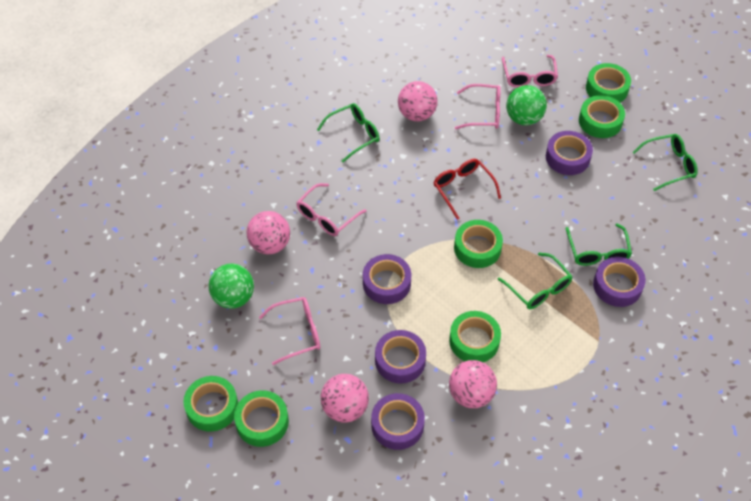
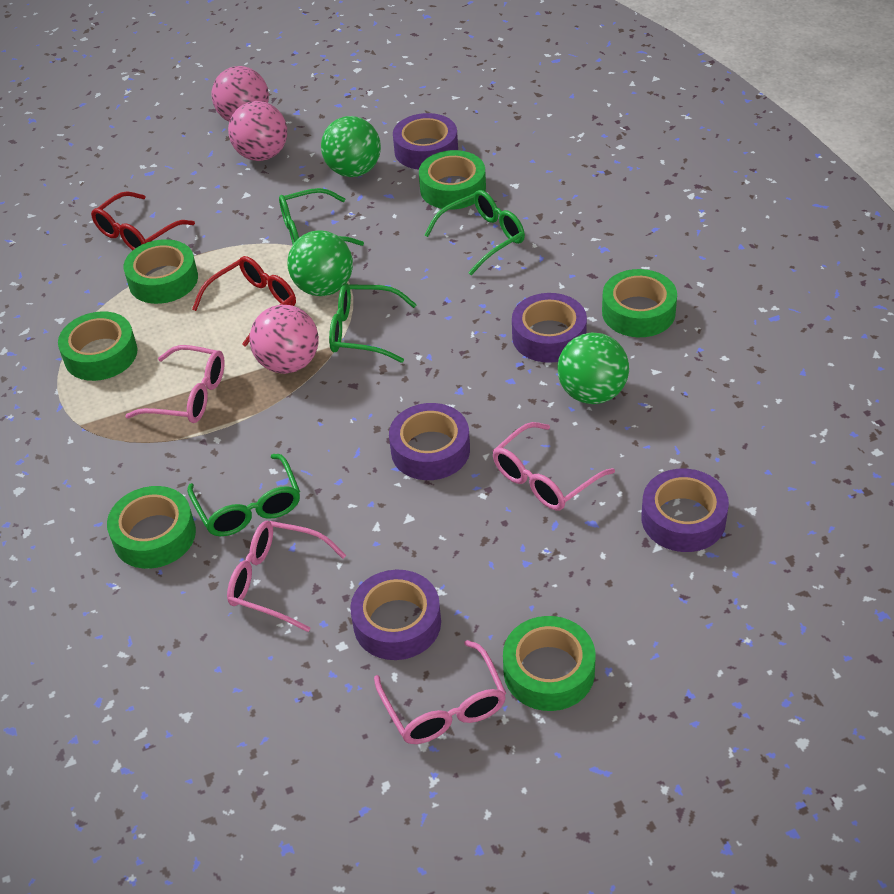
green ball: [208,263,254,309] [506,85,547,126] = 2 -> [287,230,353,296] [321,116,381,177] [557,333,629,404] = 3
pink ball: [246,211,290,255] [321,374,369,422] [398,81,438,121] [449,360,497,408] = 4 -> [212,66,269,121] [228,101,287,161] [249,305,319,374] = 3
red glasses: [433,159,501,220] = 1 -> [91,191,195,250] [192,256,296,347] = 2

